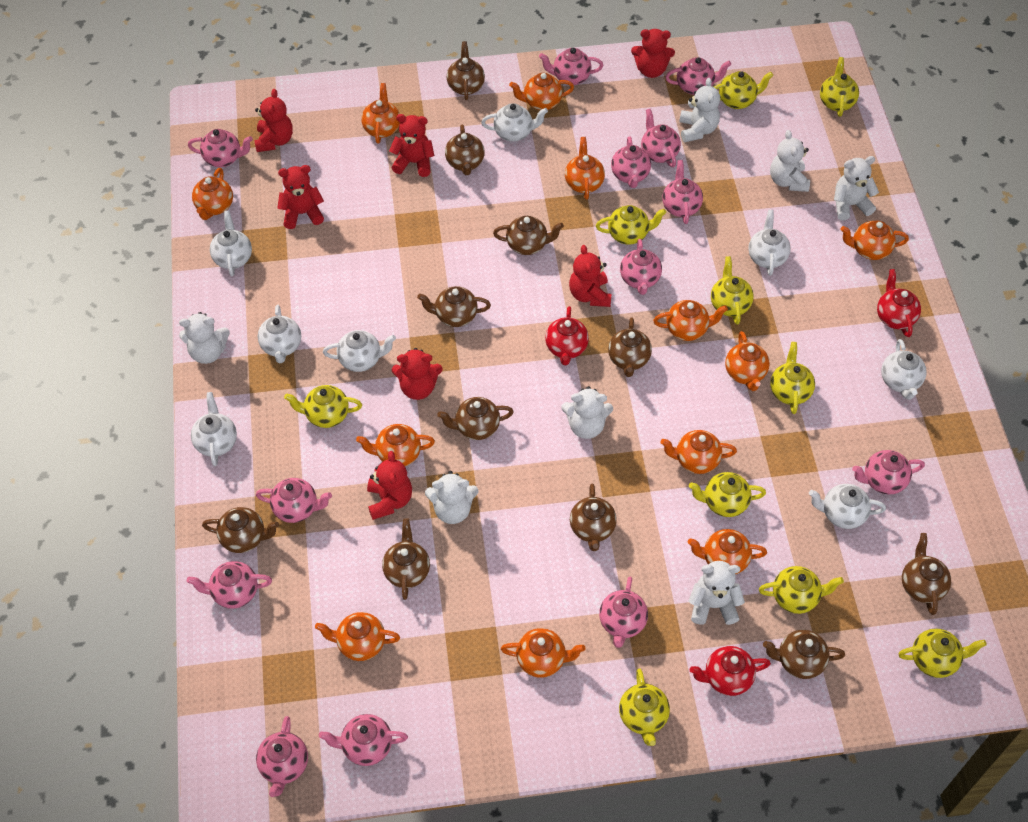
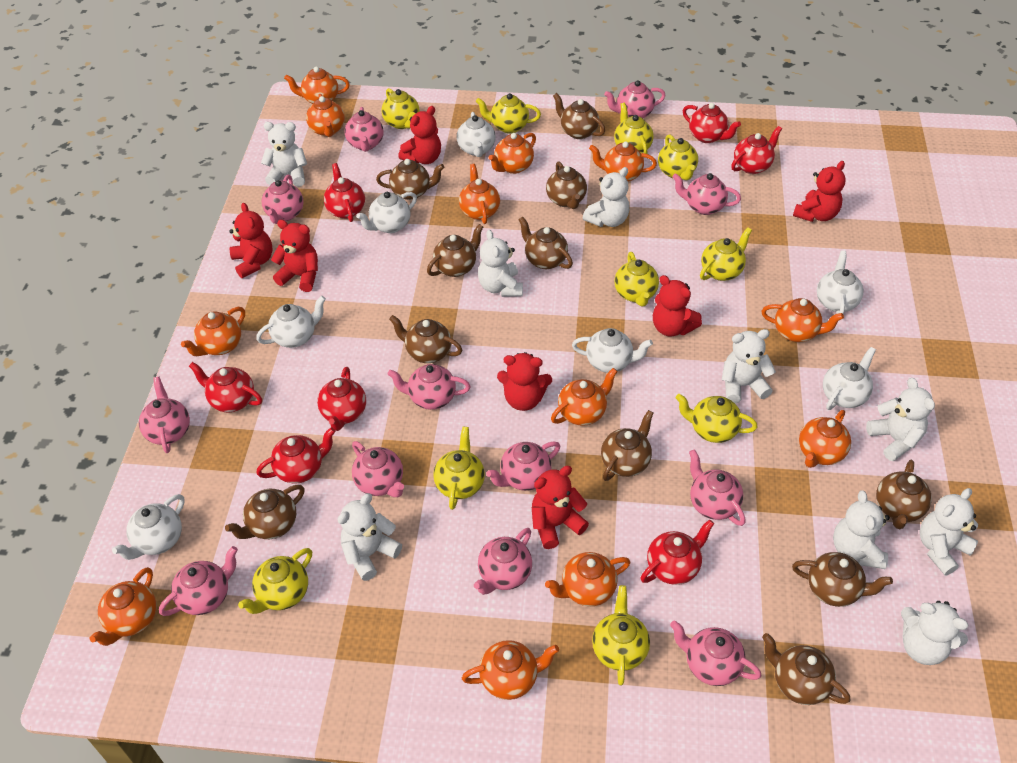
pink teapot: [187,561,272,609] [188,129,253,167] [256,478,332,523] [256,716,308,797] [319,714,408,766] [539,48,603,85] [599,576,648,648] [611,137,651,188] [620,239,662,295] [641,109,681,167] [662,160,703,224] [665,57,731,95] [852,450,925,494] = 13 -> [139,377,190,453] [159,546,238,616] [262,175,304,224] [345,107,384,152] [352,441,404,497] [388,364,470,410] [474,528,532,595] [486,441,560,491] [604,80,666,118] [670,621,762,686] [672,173,741,215] [689,449,745,526] = 12
red teapot: [545,306,589,365] [690,646,771,696] [877,269,921,337] = 3 -> [189,362,262,413] [256,427,335,484] [317,367,366,431] [324,163,365,222] [641,519,714,585] [683,103,741,143] [731,126,782,174] = 7
white teapot: [191,392,237,466] [210,211,252,276] [258,305,301,364] [323,330,396,372] [481,103,548,142] [748,210,791,276] [809,484,886,529] [881,339,927,400] = 8 -> [112,494,185,560] [256,296,326,348] [356,192,417,233] [457,112,496,157] [572,328,653,373] [817,250,864,315] [823,347,876,410] = 7
white teddy bear: [179,312,230,364] [425,471,479,524] [562,386,613,439] [679,78,720,142] [689,561,745,625] [770,130,810,192] [834,156,879,221] = 7 -> [261,122,307,187] [338,493,402,581] [478,230,523,297] [583,167,630,227] [722,329,776,404] [833,490,890,569] [866,378,935,461] [901,601,968,665] [919,488,978,575] = 9

